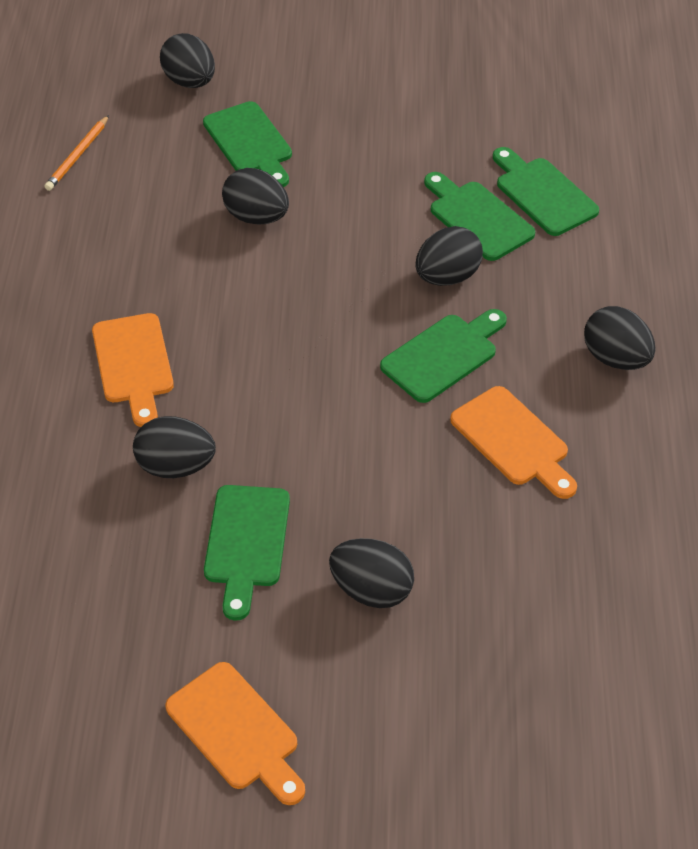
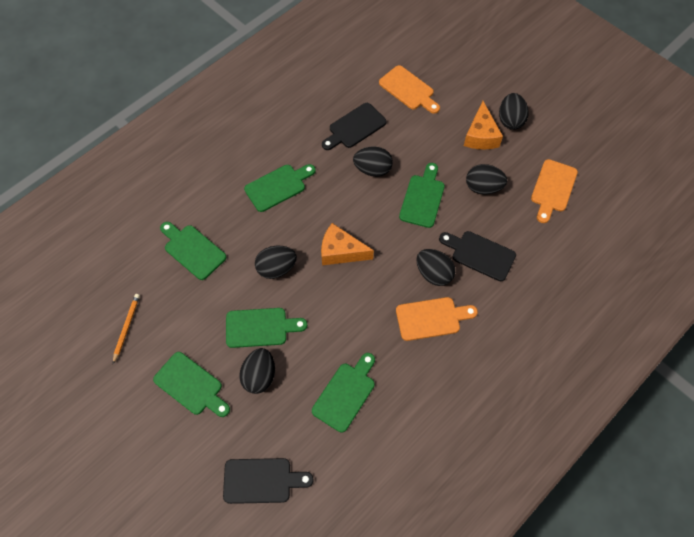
black cutting board: none = 0 -> [223,458,314,504] [322,103,387,150] [439,231,516,281] = 3
green cutting board: [203,101,292,187] [204,485,290,621] [380,309,507,403] [424,172,535,261] [493,147,599,236] = 5 -> [153,352,230,417] [160,222,226,280] [226,308,307,348] [244,164,316,212] [312,353,375,433] [399,163,445,228] = 6
orange cheese: none = 0 -> [321,223,374,265] [464,101,503,149] = 2

